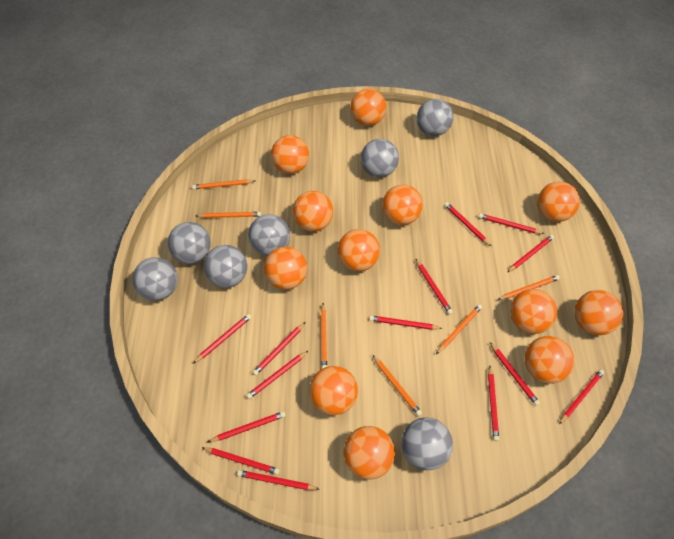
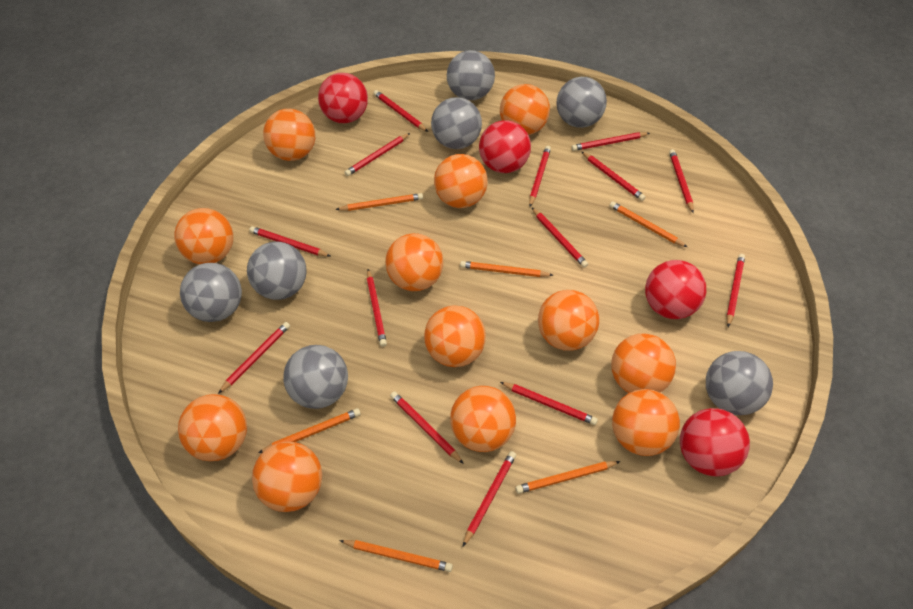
red ball: none = 0 -> [318,73,368,123] [479,120,531,173] [645,260,706,319] [680,408,750,476] = 4

